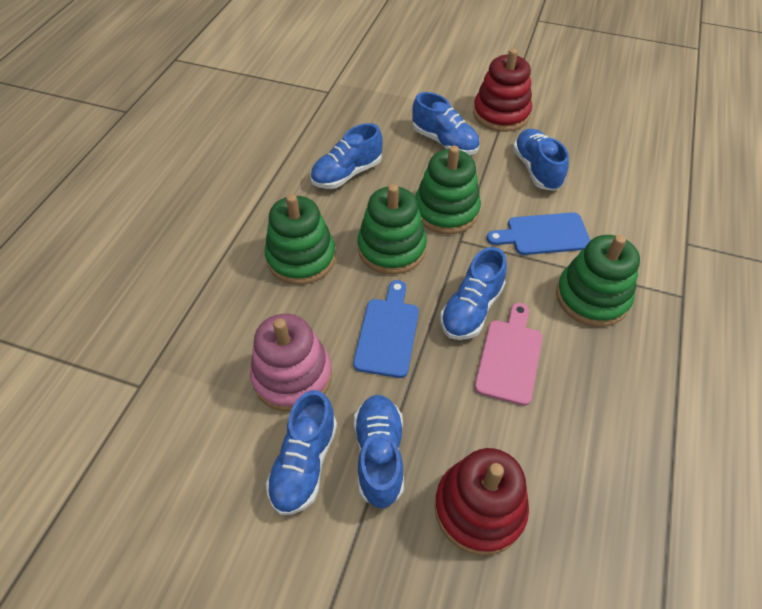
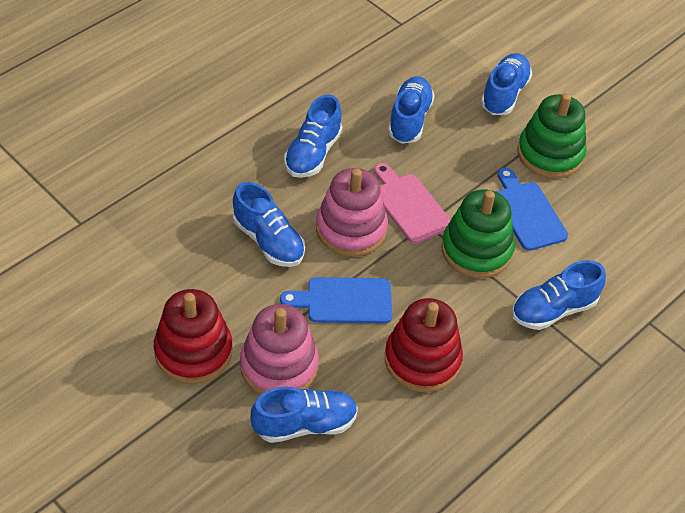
green stacking toy: [265,194,336,285] [357,184,427,274] [415,146,481,234] [556,235,640,327] = 4 -> [442,189,515,279] [517,93,587,179] = 2
pink stacking toy: [250,314,332,412] = 1 -> [240,304,319,395] [316,168,388,257] = 2

